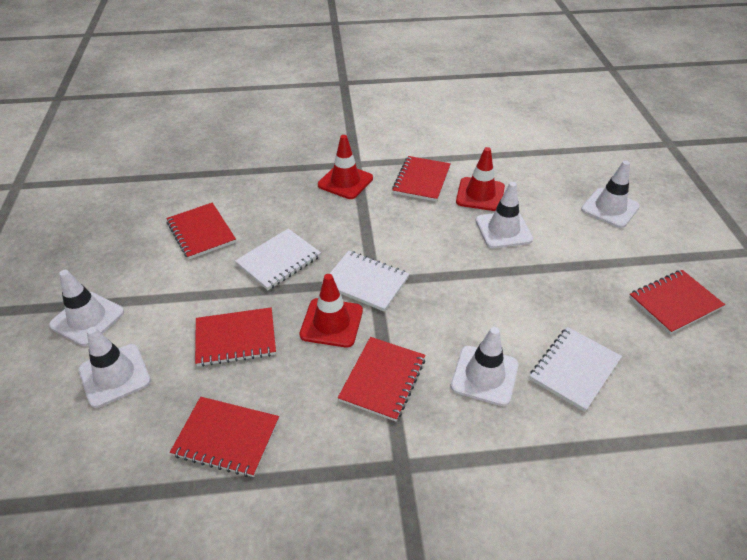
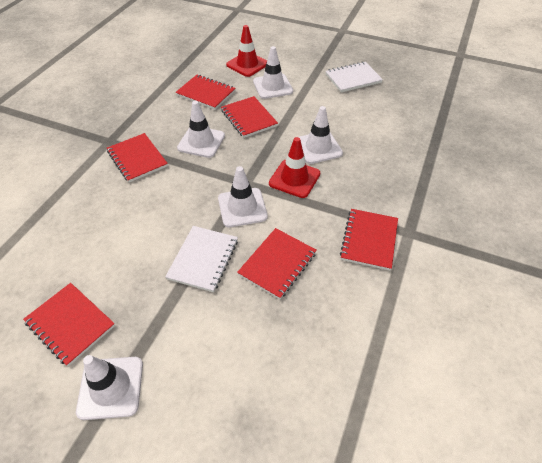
red traffic cone: [299,274,363,347] [318,135,373,199] [456,147,505,211] = 3 -> [226,25,267,77] [269,137,320,198] = 2
white notebook: [235,229,321,290] [322,251,409,312] [530,327,622,412] = 3 -> [165,226,238,292] [325,61,383,92] = 2

